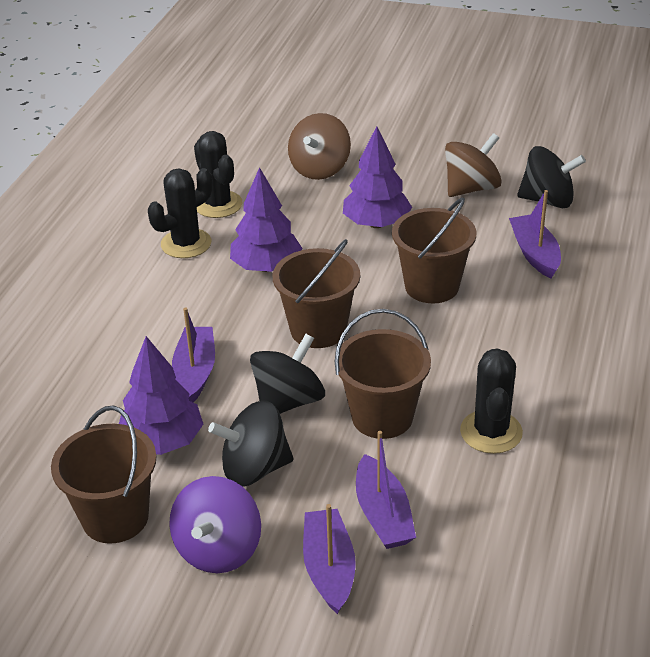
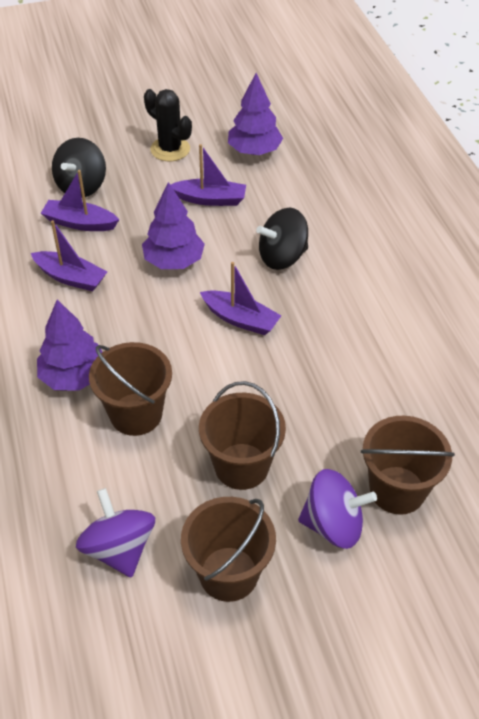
black cactus: [148,168,212,258] [194,131,243,218] [460,349,523,454] = 3 -> [144,89,192,161] = 1
black spinning top: [208,401,294,487] [250,334,325,414] [517,146,586,208] = 3 -> [52,138,106,197] [256,208,308,270] = 2
brown spinning top: [288,113,351,180] [445,133,502,197] = 2 -> none = 0
purple spinning top: [169,476,261,573] = 1 -> [76,488,155,578] [298,469,377,549] = 2

